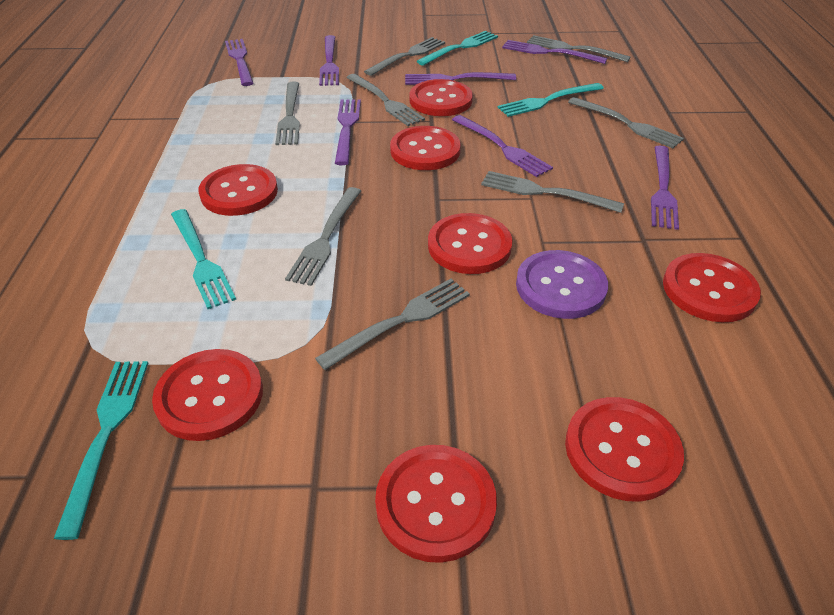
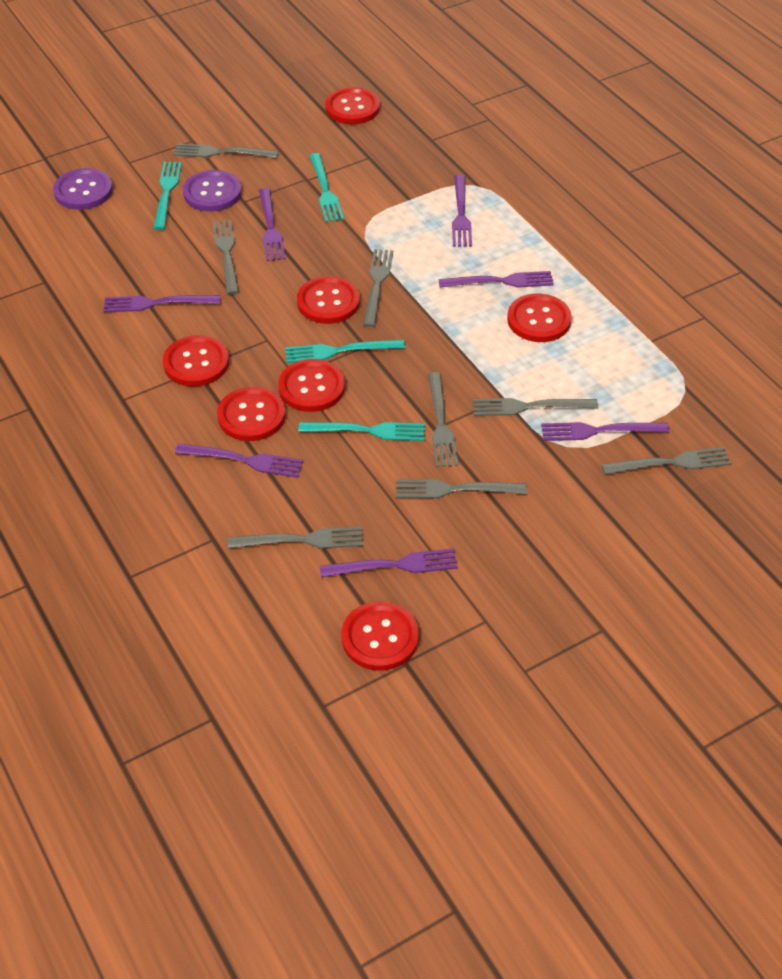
purple button: [516,250,608,319] = 1 -> [53,168,113,210] [183,170,242,212] = 2
red button: [152,349,263,441] [199,164,278,216] [375,445,497,563] [390,126,461,170] [409,79,473,116] [428,213,513,274] [565,397,684,502] [663,253,761,322] = 8 -> [163,335,229,387] [217,386,286,441] [278,359,345,412] [297,276,360,324] [325,87,380,124] [342,601,419,671] [507,293,572,342] = 7

